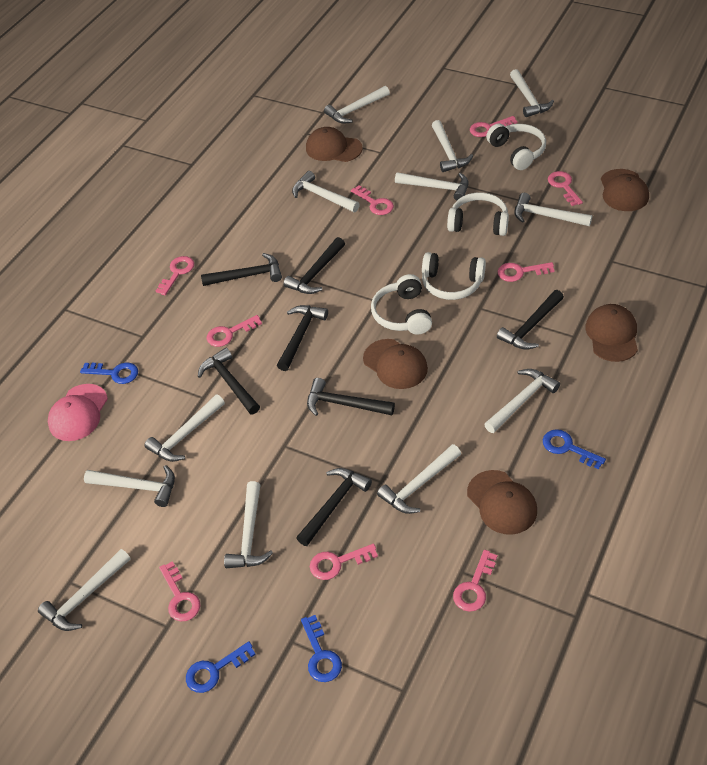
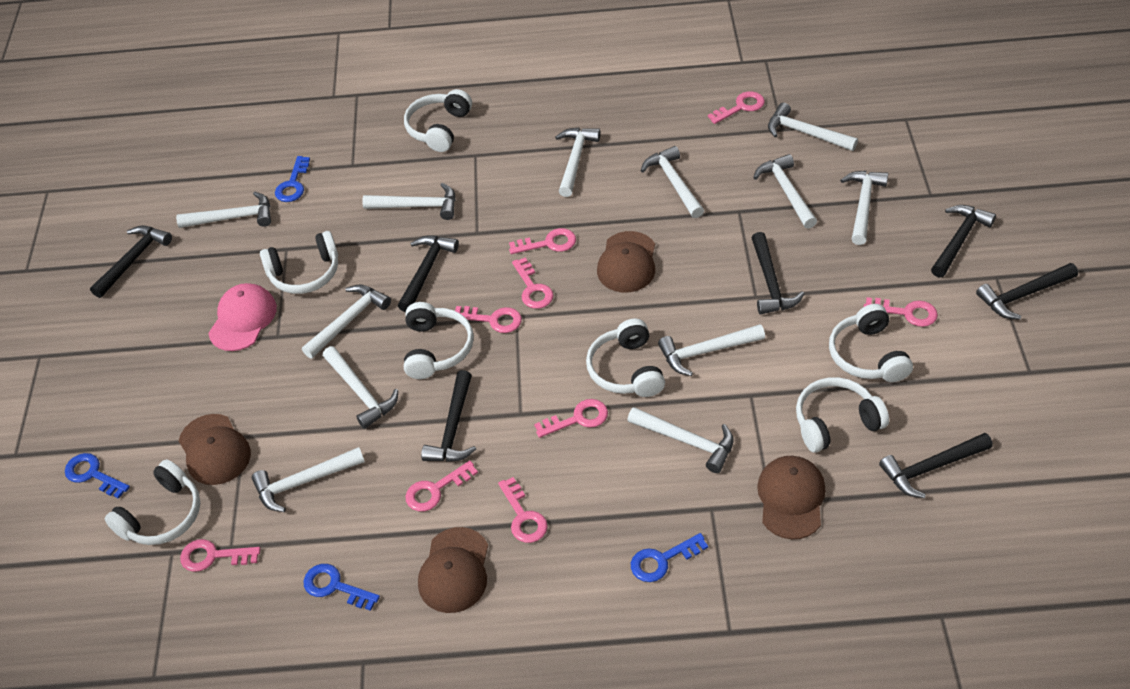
brown cap: [306,127,363,162] [363,339,428,389] [467,470,537,535] [585,304,638,362] [601,169,649,211] = 5 -> [179,414,251,485] [418,527,488,613] [597,231,655,292] [757,456,825,539] = 4
white headphones: [371,274,432,335] [422,252,486,300] [447,193,509,236] [486,124,546,170] = 4 -> [105,460,200,545] [260,231,338,294] [404,89,472,152] [404,302,474,379] [586,318,665,397] [796,377,889,453] [829,304,913,382] = 7

